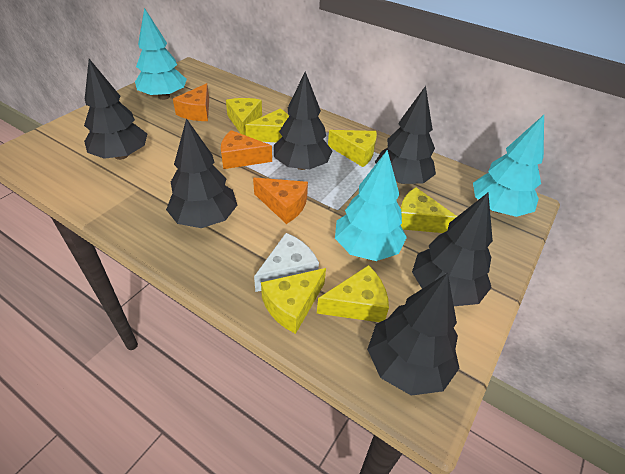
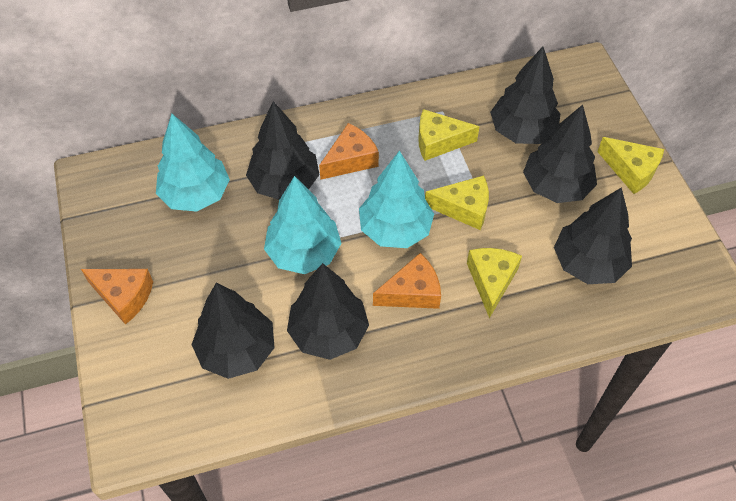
white cheese: [254,233,319,292] = 1 -> none = 0
yellow cheese: [226,98,262,136] [245,108,289,142] [261,268,326,334] [317,265,389,322] [328,130,377,167] [401,187,457,233] = 6 -> [418,109,480,161] [425,175,489,230] [467,248,522,318] [597,137,664,194] = 4

